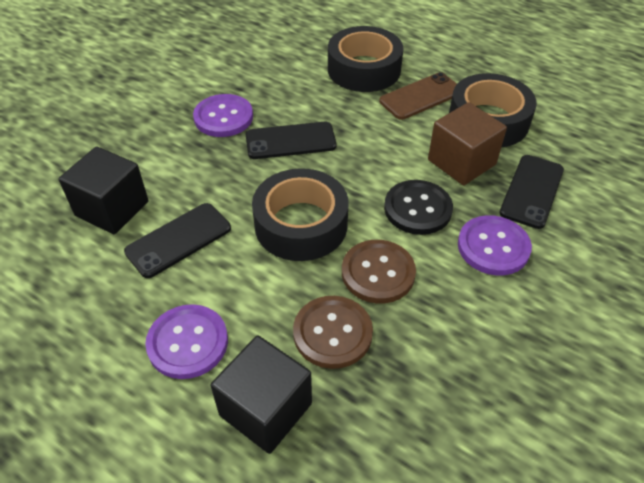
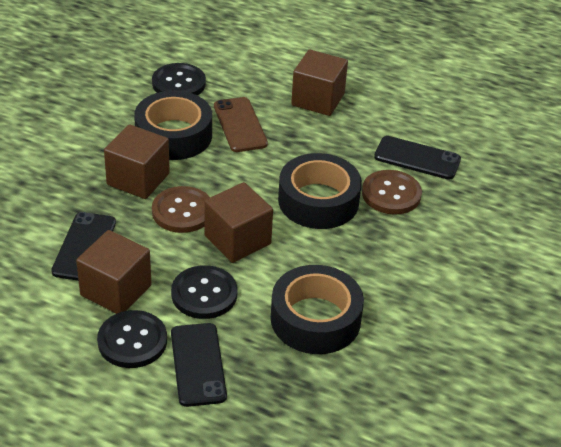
black button: [384,180,453,235] = 1 -> [97,310,167,368] [152,63,206,95] [171,265,237,319] = 3
black cube: [59,146,149,234] [210,335,312,454] = 2 -> none = 0
brown cube: [428,102,507,185] = 1 -> [76,230,152,314] [104,124,170,199] [204,182,273,263] [291,49,348,116] = 4
purple button: [145,304,228,379] [193,94,253,137] [458,215,532,276] = 3 -> none = 0

